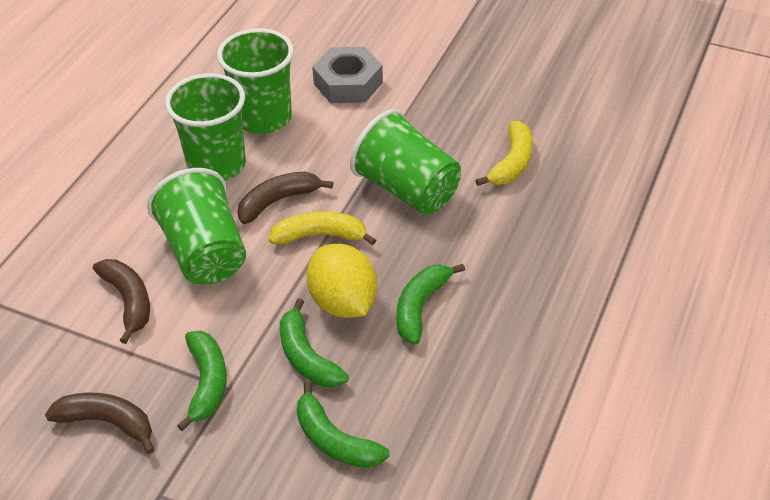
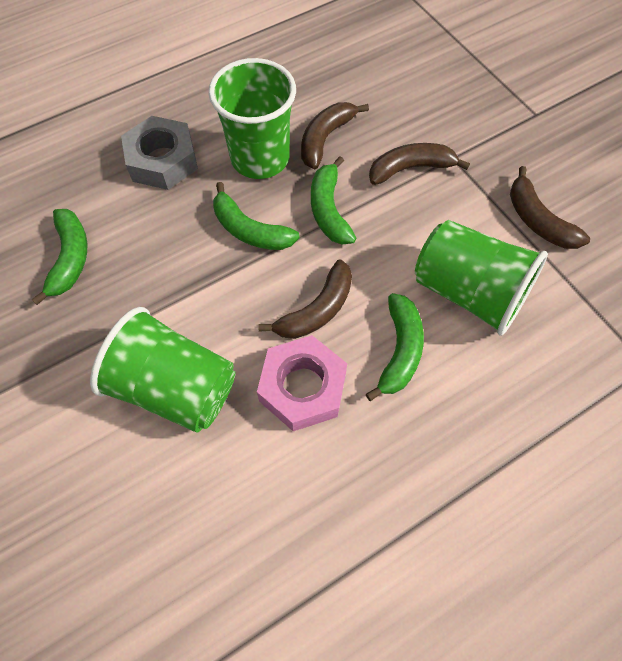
brown banana: [45,392,155,454] [93,259,150,344] [237,171,333,224] = 3 -> [258,259,352,339] [301,102,369,169] [369,143,470,185] [510,166,590,249] = 4
green cup: [147,168,246,284] [165,73,246,181] [217,28,294,134] [350,109,461,215] = 4 -> [90,307,235,433] [209,58,296,179] [415,220,548,336] = 3
pink nut: none = 0 -> [257,335,347,431] = 1
yellow banana: [269,211,376,245] [475,121,533,186] = 2 -> none = 0
yellow lemon: [306,244,377,318] = 1 -> none = 0

